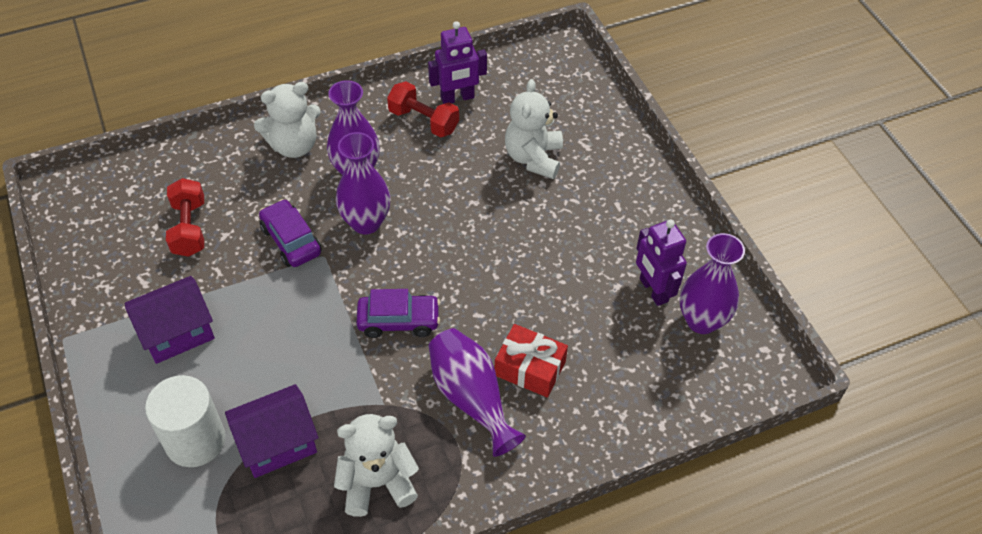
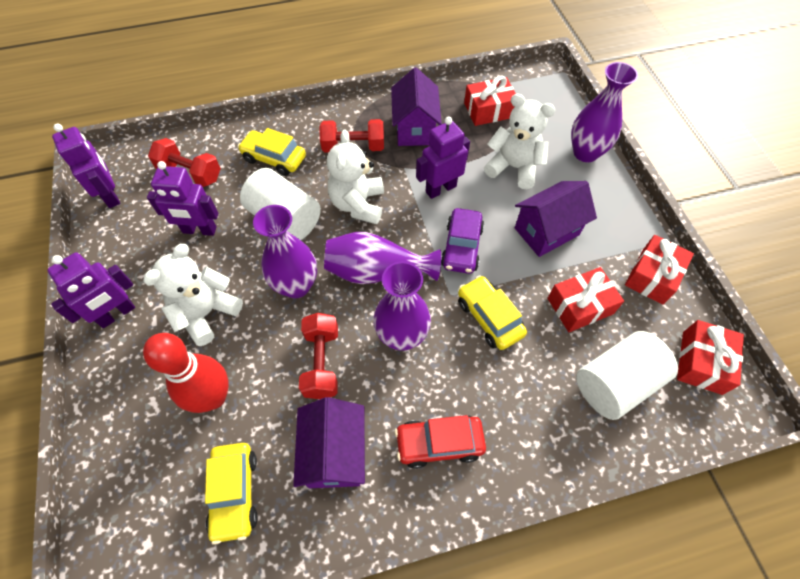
purple car: [259,199,322,267] [356,289,440,338] = 2 -> [441,208,484,274] = 1
purple house: [124,276,215,364] [225,384,318,478] = 2 -> [293,397,365,488] [391,67,442,146] [515,181,597,257] = 3
purple robot: [428,21,487,104] [636,219,687,306] = 2 -> [47,252,135,328] [52,124,120,208] [147,161,218,236] [416,117,470,199] = 4
red bowling pin: none = 0 -> [143,333,229,413] = 1
red car: none = 0 -> [395,415,486,469] = 1
red dumbbell: [166,178,204,257] [387,81,459,137] = 2 -> [148,138,221,187] [299,313,338,399] [319,119,384,152] = 3
red gift: [495,324,568,397] = 1 -> [464,76,516,126] [547,267,624,332] [625,235,694,305] [677,320,744,395] = 4
white cylinder: [145,375,225,467] = 1 -> [240,168,321,240] [576,331,678,420] = 2
yellow car: none = 0 -> [205,443,258,545] [238,128,306,176] [458,275,527,350] = 3

